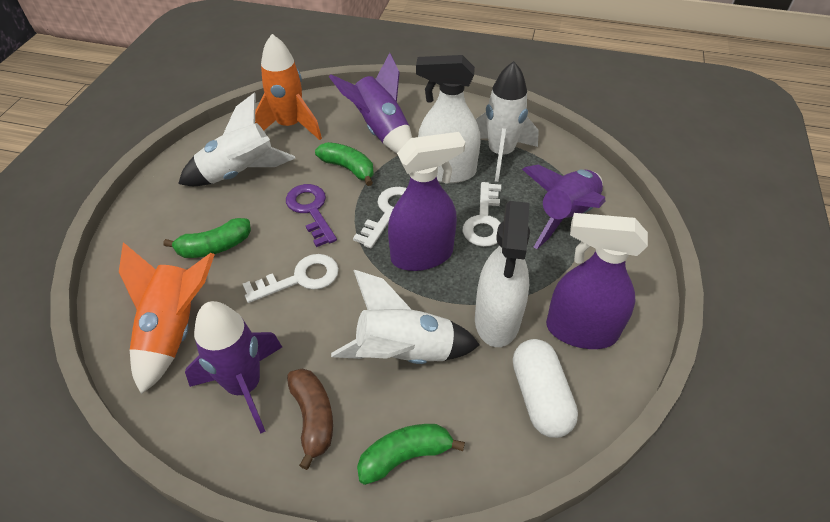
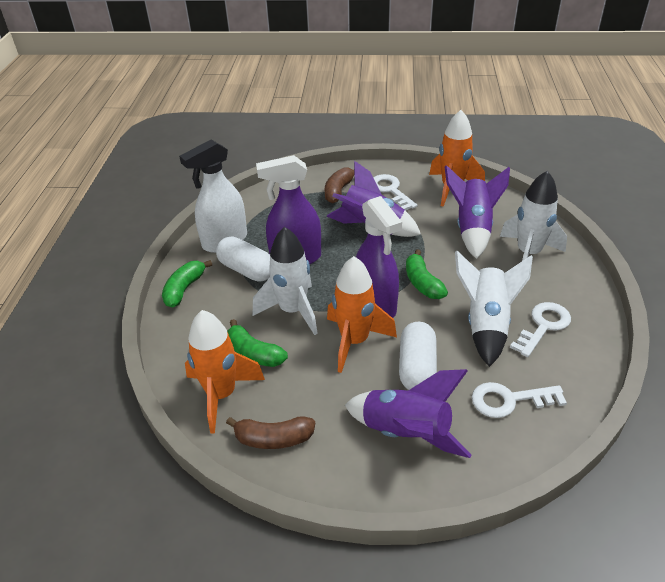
brown banana: [287,369,333,470] = 1 -> [226,416,315,449] [325,167,354,203] = 2
orange rocket: [119,242,215,394] [255,34,322,140] = 2 -> [185,310,265,434] [327,256,397,373] [429,110,485,207] = 3
purple key: [286,184,337,247] = 1 -> none = 0
white capsule: [513,339,578,438] = 1 -> [216,236,270,282] [399,322,437,390] = 2
white spray bottle: [416,55,480,183] [475,201,530,347] = 2 -> [179,140,247,253] = 1

